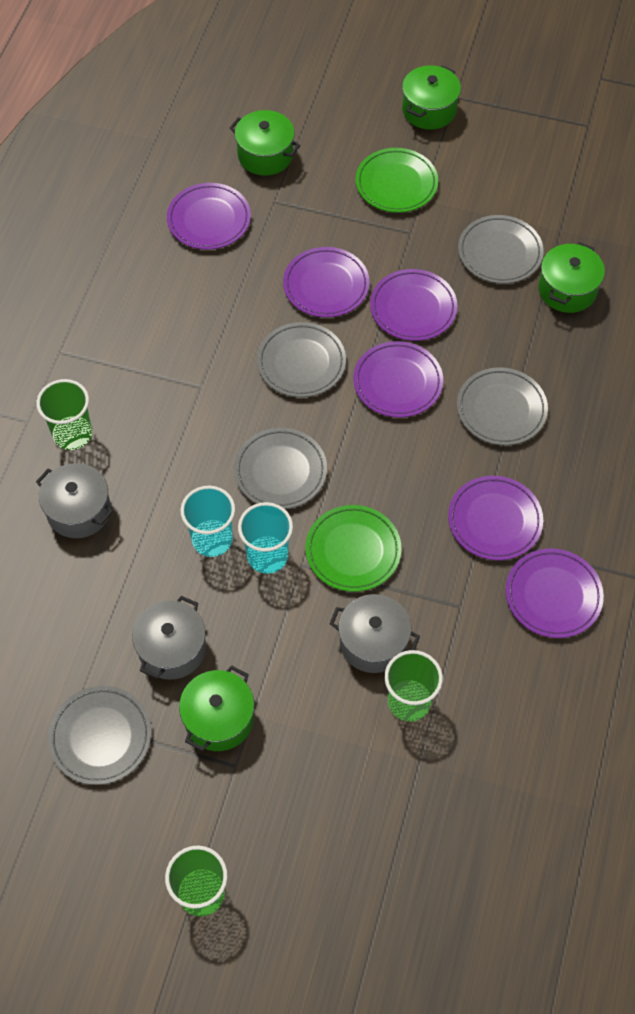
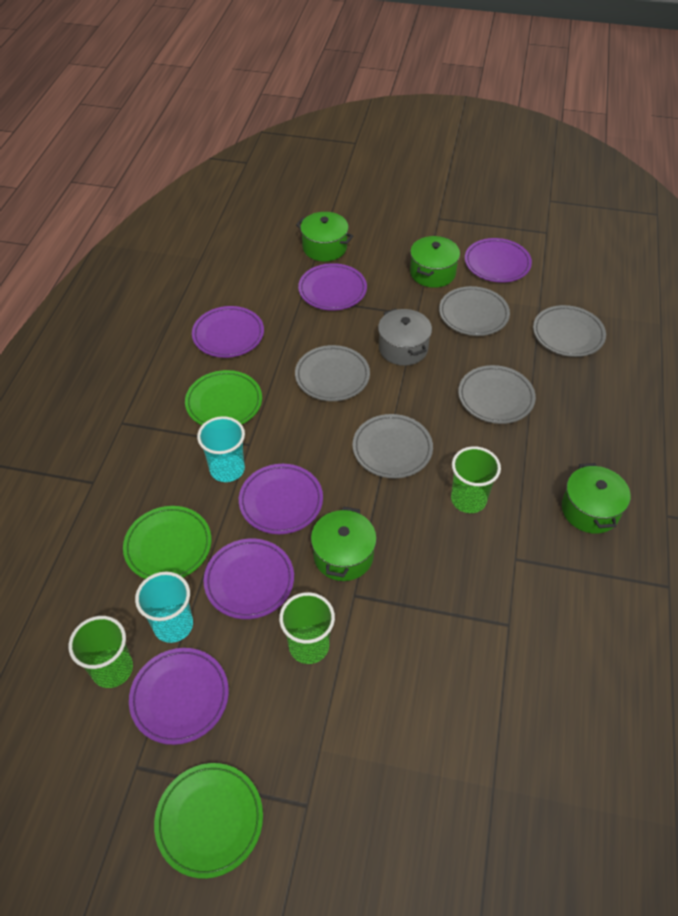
green plate: [306,505,401,592] [356,148,438,213] = 2 -> [123,506,211,579] [154,763,263,879] [185,370,262,425] = 3
grey pot: [36,463,113,538] [132,596,206,680] [330,594,420,673] = 3 -> [378,309,432,366] = 1

